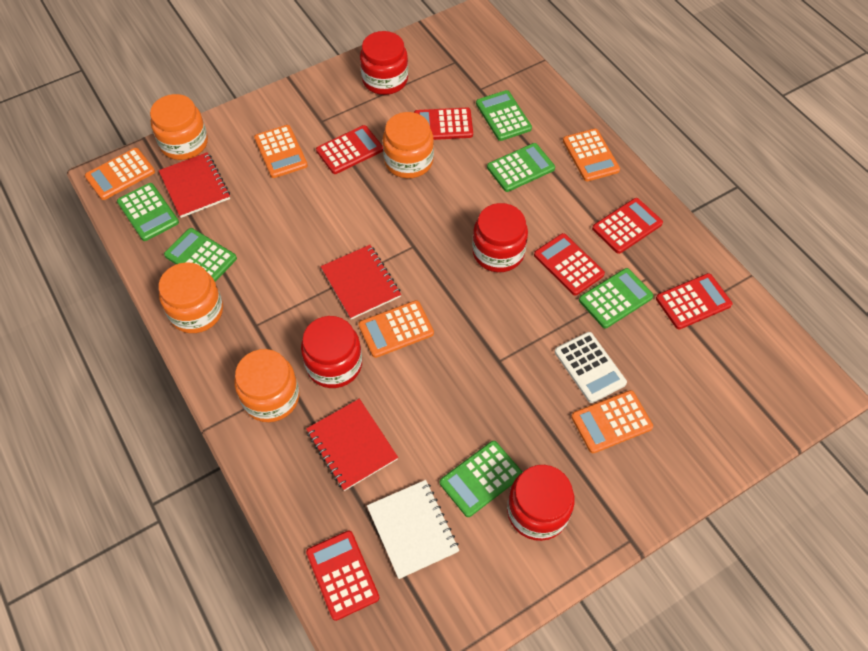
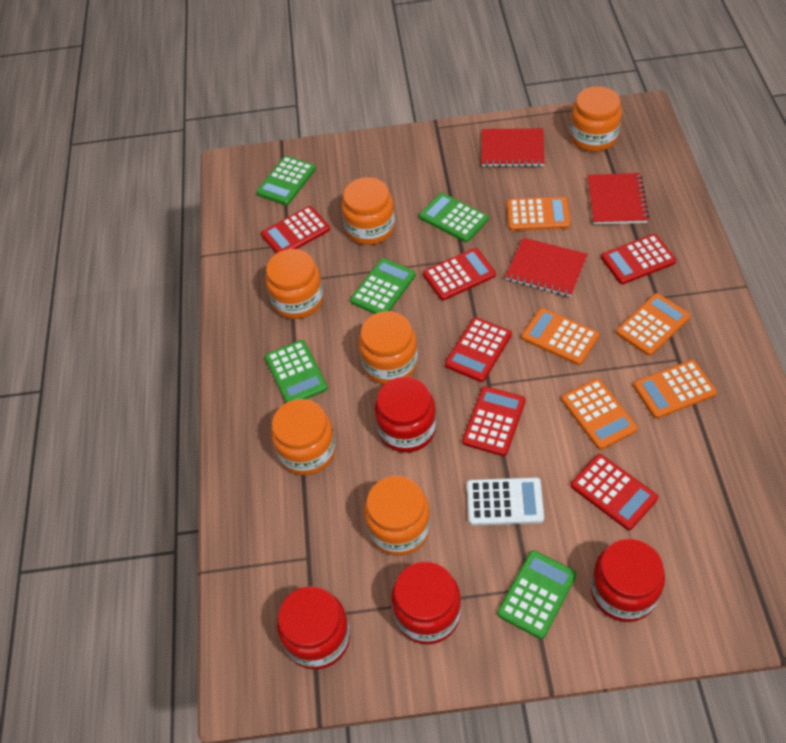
green calculator: [117,183,179,241] [164,228,237,282] [440,441,522,517] [476,90,532,141] [487,143,555,192] [579,268,654,328] = 6 -> [256,156,316,205] [265,340,328,403] [350,258,416,314] [419,193,489,242] [497,550,577,639] = 5
orange jar: [150,94,208,160] [159,262,223,333] [234,349,300,422] [383,112,434,178] = 4 -> [265,249,324,319] [271,399,336,475] [341,177,395,245] [358,311,418,384] [364,476,431,556] [570,86,622,152] = 6
white notebook: [367,480,459,579] = 1 -> none = 0

